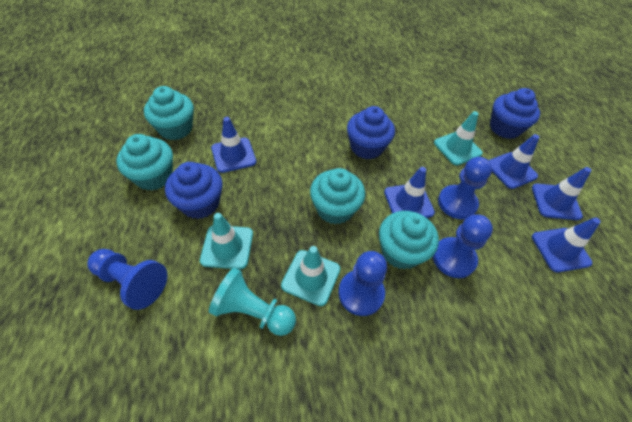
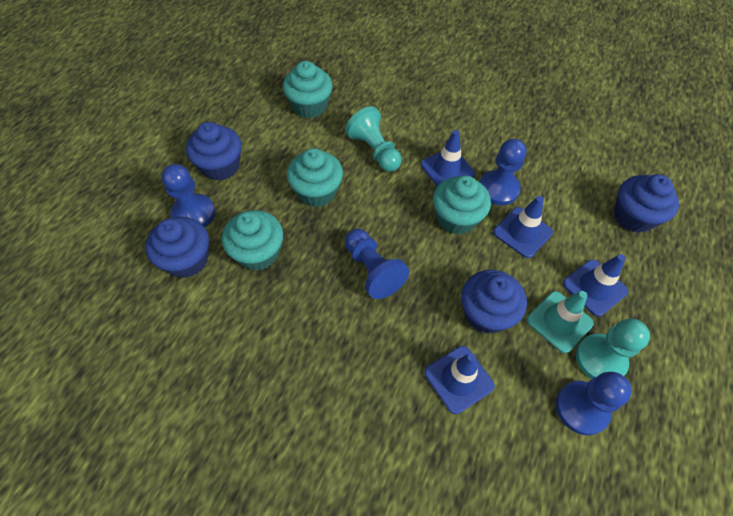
blue cupcake: [165,162,222,219] [347,106,395,160] [490,88,540,139] = 3 -> [145,217,209,278] [186,122,241,181] [461,270,527,334] [614,174,679,233] = 4
blue traffic cone: [211,117,256,173] [384,167,435,218] [489,134,539,189] [532,167,591,220] [532,217,601,273] = 5 -> [421,130,475,186] [424,346,495,414] [493,196,553,258] [563,254,628,317] = 4
turquoise pawn: [209,268,296,336] = 1 -> [345,106,402,172] [576,318,650,379] = 2
turquoise traffic cone: [200,213,253,269] [281,246,340,306] [434,111,483,165] = 3 -> [527,291,594,353] = 1

